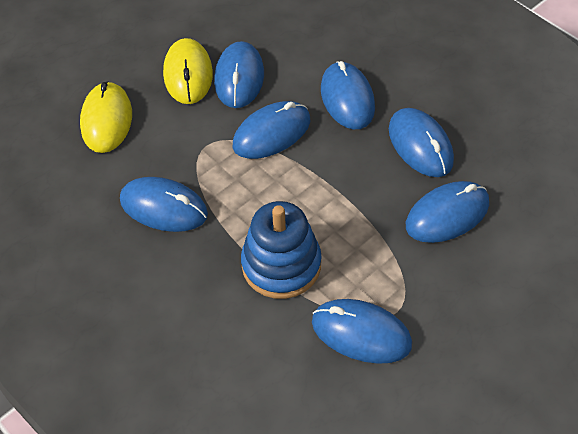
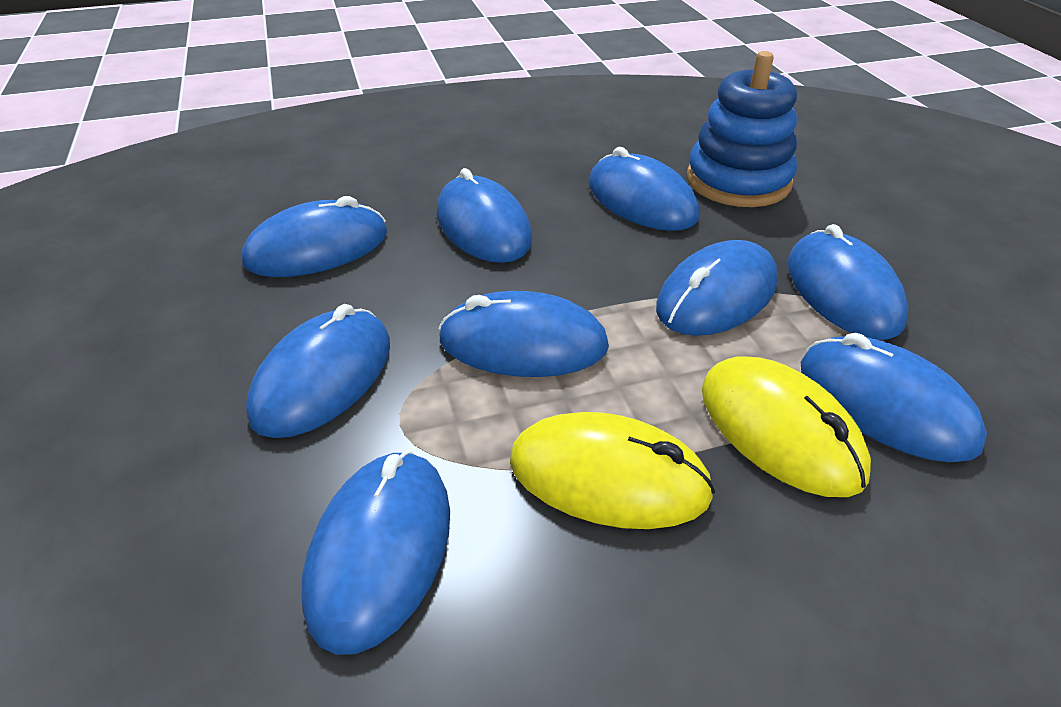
blue mouse: [120,177,208,232] [214,41,264,108] [233,101,310,159] [312,299,412,364] [321,61,375,129] [389,108,454,177] [406,181,489,243] = 7 -> [242,196,387,277] [246,304,390,438] [302,450,450,655] [437,168,532,263] [438,291,609,377] [589,147,700,231] [656,240,778,336] [788,224,908,340] [801,333,987,462] = 9

